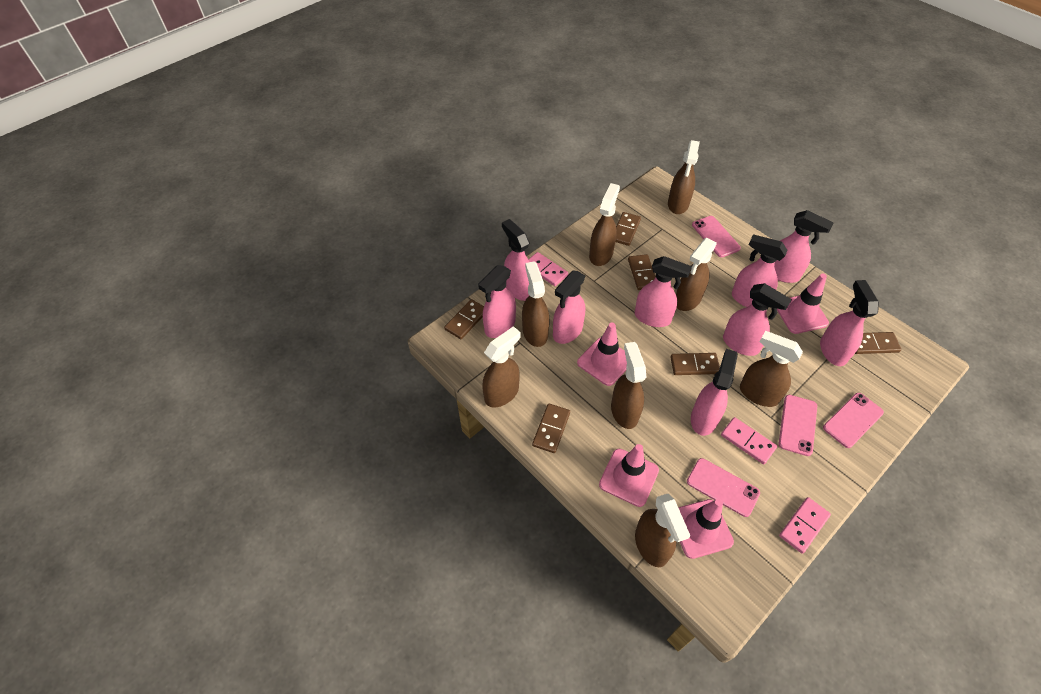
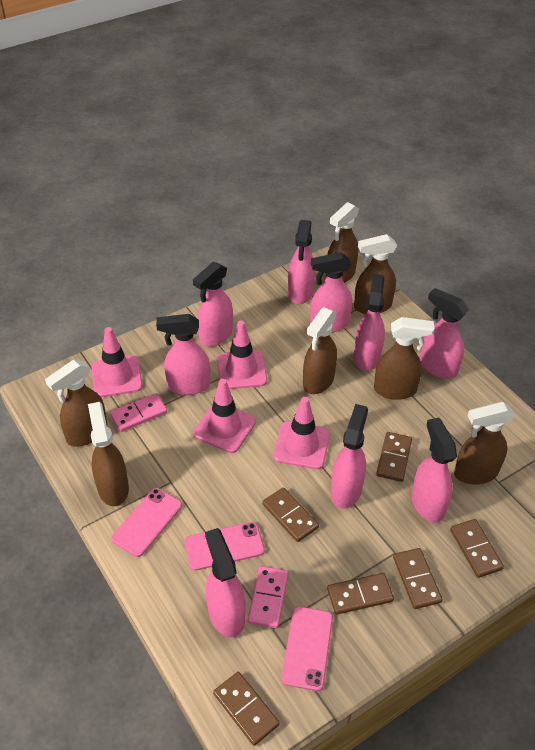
brown spray bottle: [482,326,521,408] [522,261,549,347] [589,183,620,266] [611,342,646,429] [635,494,690,567] [668,140,700,214] [676,238,717,311] [740,331,803,407] = 8 -> [45,360,107,447] [88,402,129,506] [303,307,337,394] [326,202,359,283] [354,234,397,314] [374,317,435,400] [454,402,515,484] = 7
pink domino: [528,252,568,286] [721,417,777,464] [779,497,831,553] = 3 -> [110,393,167,432] [248,566,288,628] = 2
pink phone: [687,458,760,517] [692,216,741,257] [779,395,817,456] [823,393,884,448] = 4 -> [111,488,182,557] [185,522,265,571] [282,606,333,691] = 3

